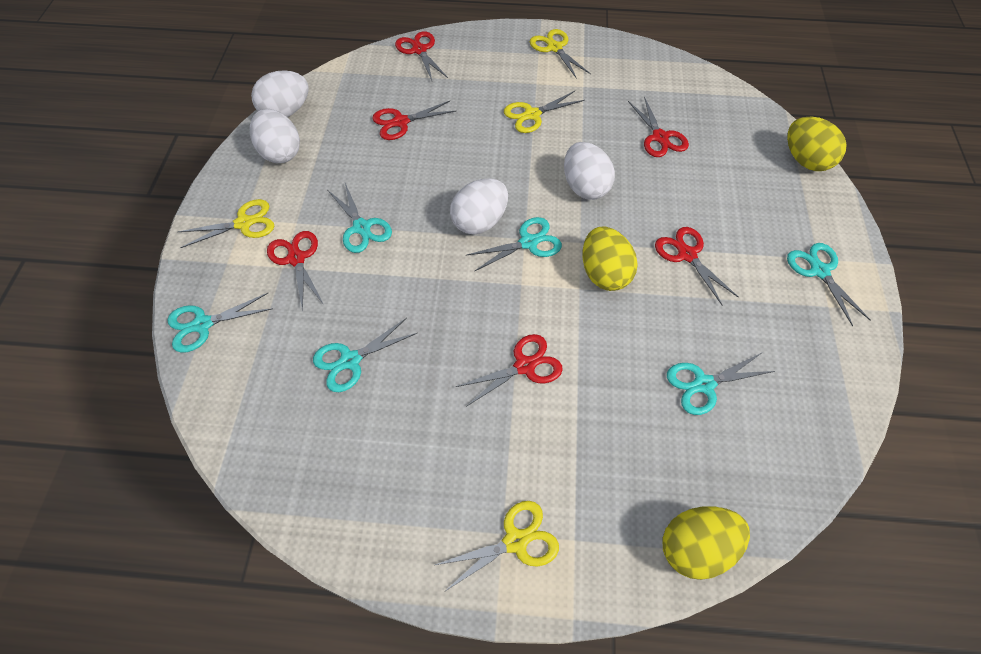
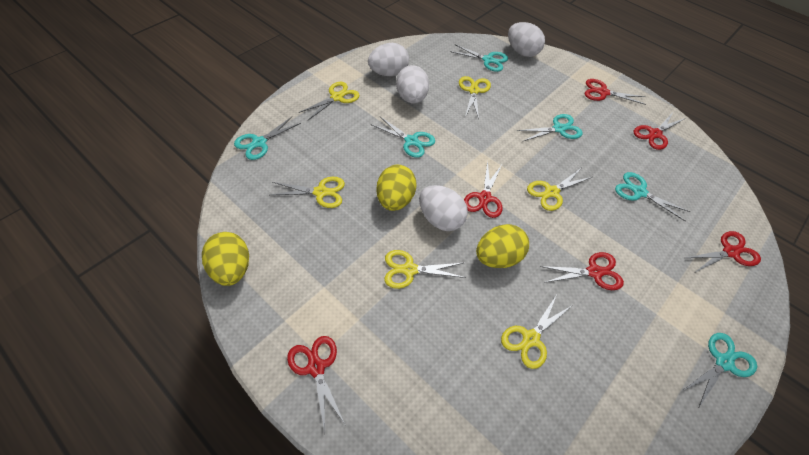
yellow scissors: [178,199,274,248] [435,501,559,592] [504,91,585,133] [530,29,591,79] = 4 -> [271,177,345,208] [299,82,359,120] [384,250,466,289] [459,76,491,119] [501,295,571,369] [527,168,592,211] = 6

